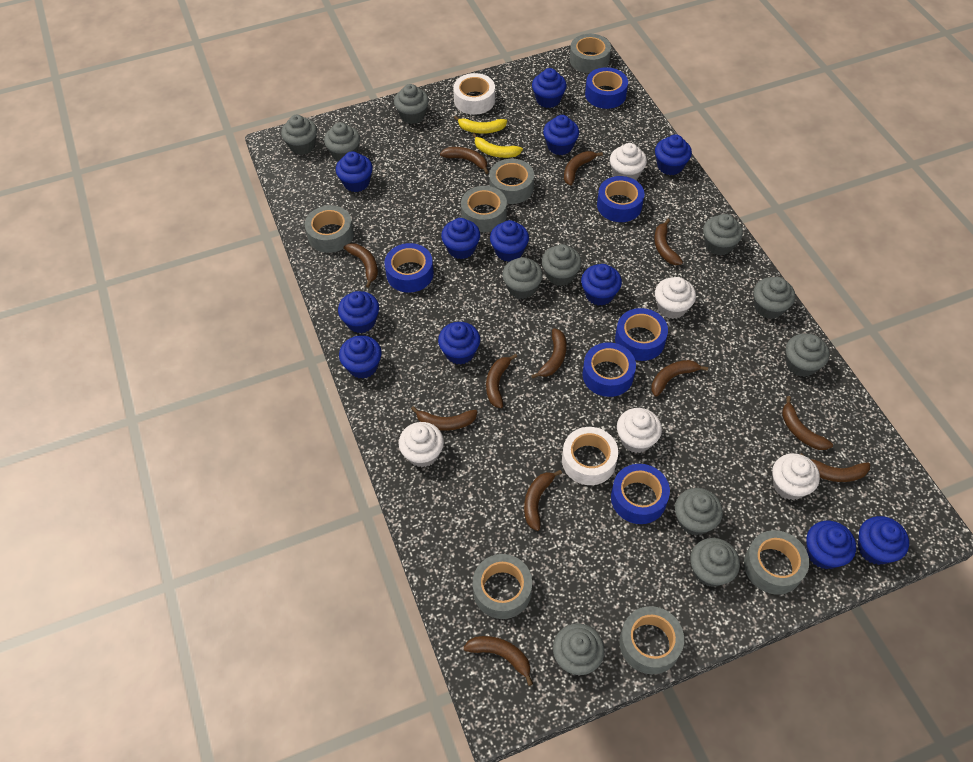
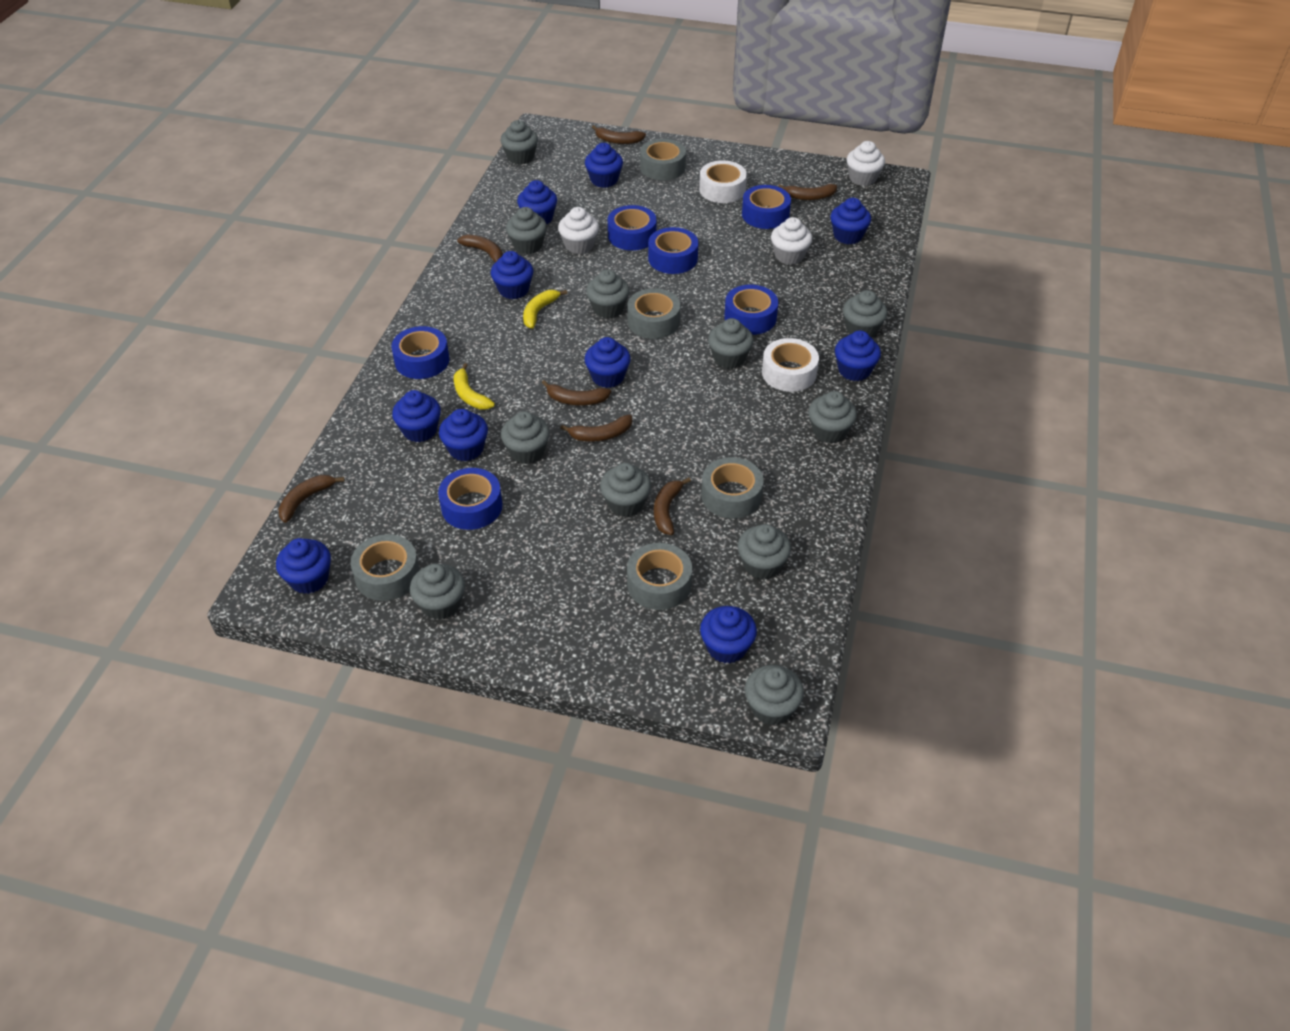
blue cupcake: [336,151,373,192] [338,291,379,333] [339,335,382,379] [438,322,480,365] [441,218,480,259] [490,220,529,262] [532,68,567,108] [543,115,579,155] [581,264,622,306] [655,134,692,175] [806,521,856,569] [858,516,909,565] = 12 -> [276,538,331,594] [392,390,441,442] [439,409,488,461] [491,251,533,299] [517,180,557,224] [584,337,631,388] [585,143,623,188] [700,606,757,664] [830,198,871,244] [835,330,881,381] = 10
brown banana: [344,243,378,288] [411,406,478,431] [440,147,489,174] [463,636,533,686] [486,354,517,408] [524,470,562,531] [531,328,566,379] [564,151,603,186] [651,360,708,397] [654,219,683,265] [782,396,833,450] [800,453,870,482] = 12 -> [278,475,345,523] [457,234,503,262] [542,380,611,406] [560,415,632,442] [592,125,646,144] [654,477,691,535] [778,184,837,200] = 7
grey tape: [305,205,354,253] [461,186,507,232] [473,554,532,619] [489,159,534,204] [570,34,611,73] [619,606,684,674] [744,530,809,594] = 7 -> [350,534,420,601] [627,288,680,339] [627,543,692,610] [640,139,686,180] [701,457,764,519] = 5
white cupcake: [399,422,444,467] [610,143,647,180] [617,408,662,453] [655,277,696,319] [772,453,820,500] = 5 -> [558,207,599,254] [771,217,812,265] [847,141,885,186] = 3

